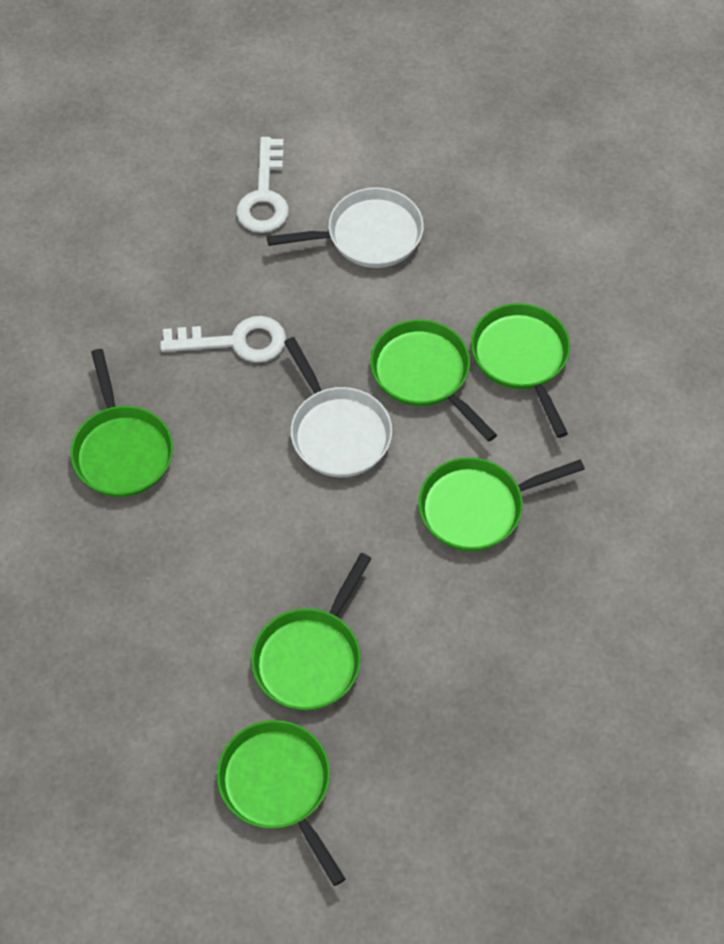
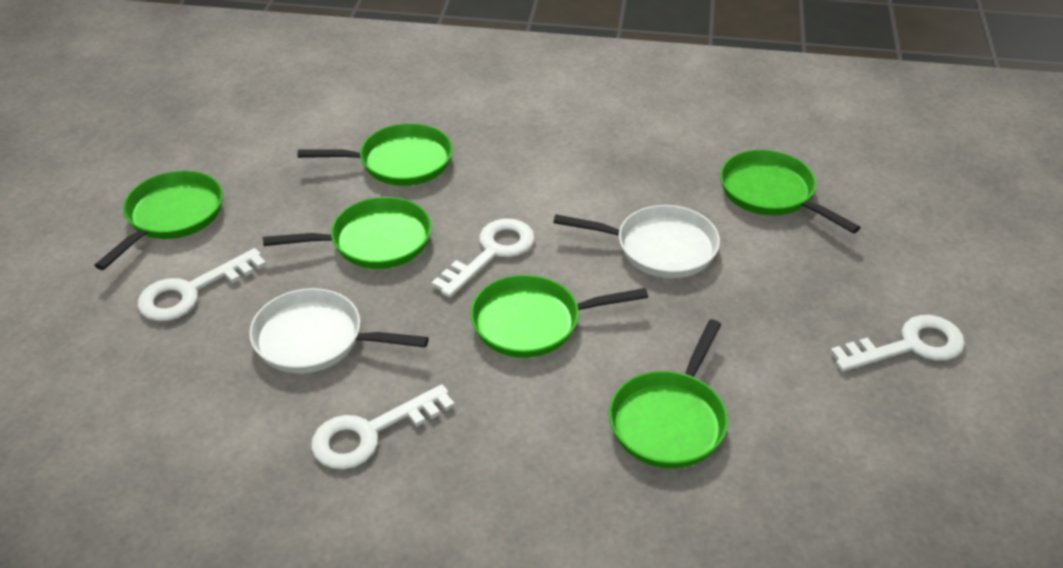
white key: [160,316,286,363] [236,137,289,233] = 2 -> [138,248,266,321] [311,384,455,470] [432,218,535,298] [830,315,965,372] = 4

